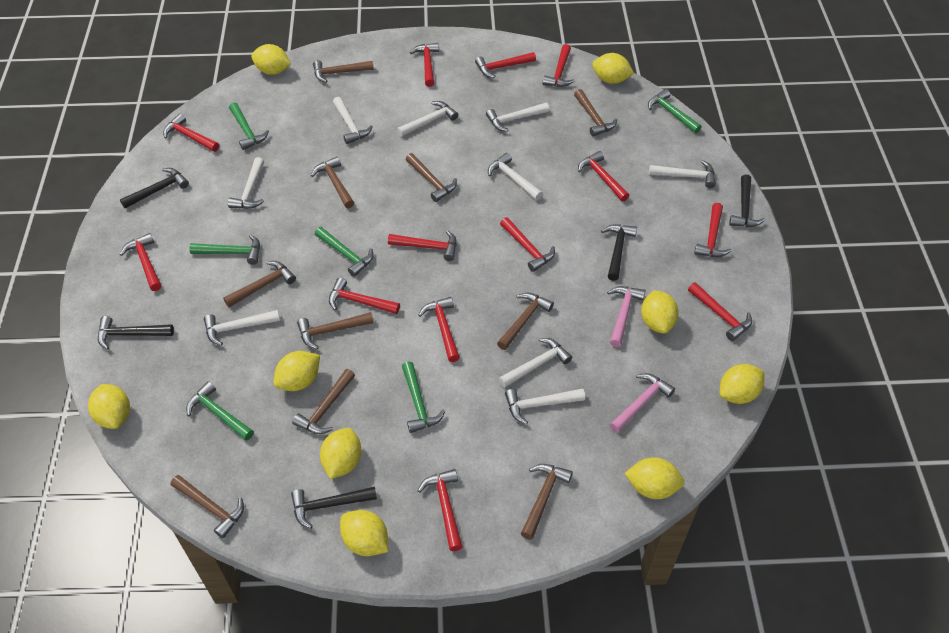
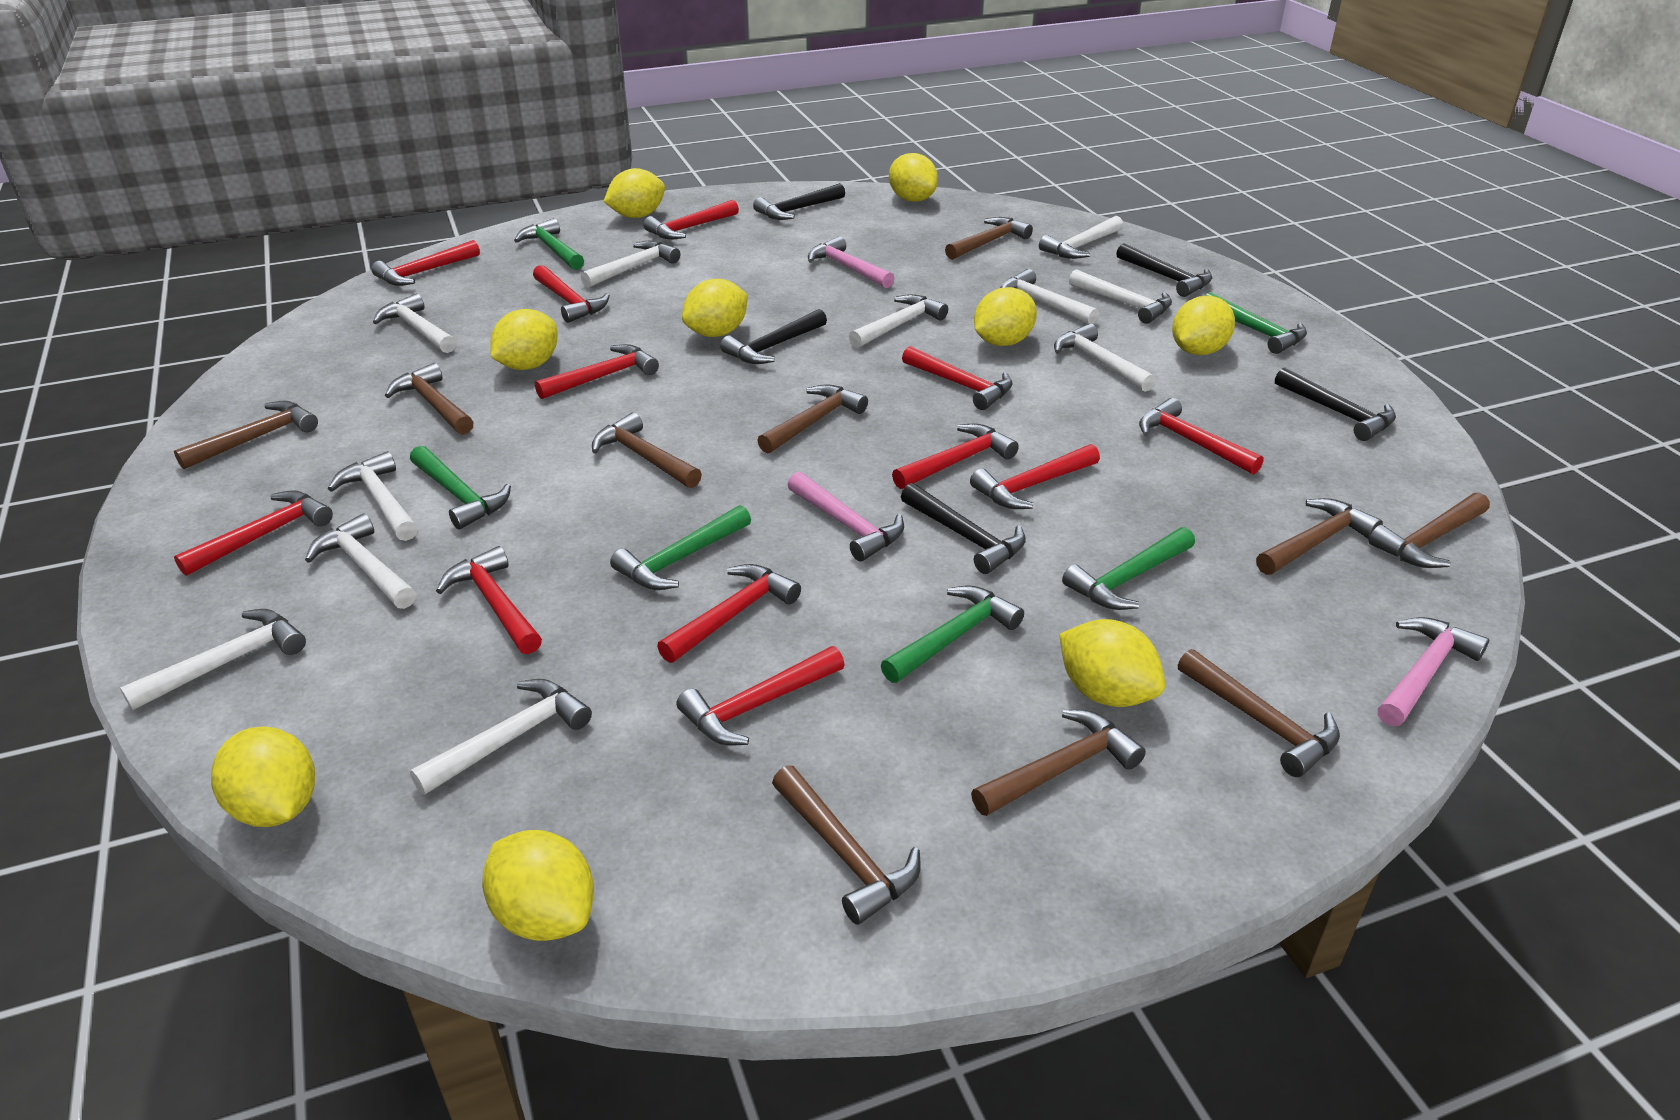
pink hammer: [607,286,646,347] [610,373,675,433] = 2 -> [788,472,904,562] [808,236,894,288] [1378,617,1489,726] = 3
red hammer: [120,233,161,291] [163,114,219,152] [329,277,400,314] [388,230,457,261] [410,43,439,87] [417,469,463,551] [419,297,460,362] [475,52,536,78] [500,217,555,272] [543,44,574,87] [578,151,630,202] [688,282,752,341] [694,203,731,257] = 13 -> [174,490,333,576] [371,240,480,286] [436,546,542,654] [533,265,610,323] [535,344,659,399] [643,200,739,240] [657,564,801,663] [676,646,845,745] [892,424,1019,489] [902,346,1012,410] [970,444,1100,509] [1139,398,1264,475] = 12
white hammer: [204,310,280,346] [228,157,264,209] [333,97,373,144] [397,101,458,137] [486,102,549,132] [488,153,543,200] [499,338,572,388] [505,389,585,424] [649,160,716,188] = 9 -> [120,609,306,710] [305,513,416,609] [328,451,418,541] [373,293,456,353] [410,679,592,795] [581,240,681,288] [849,294,948,348] [1000,269,1099,324] [1039,216,1123,259] [1054,323,1156,392] [1069,269,1172,324] = 11

